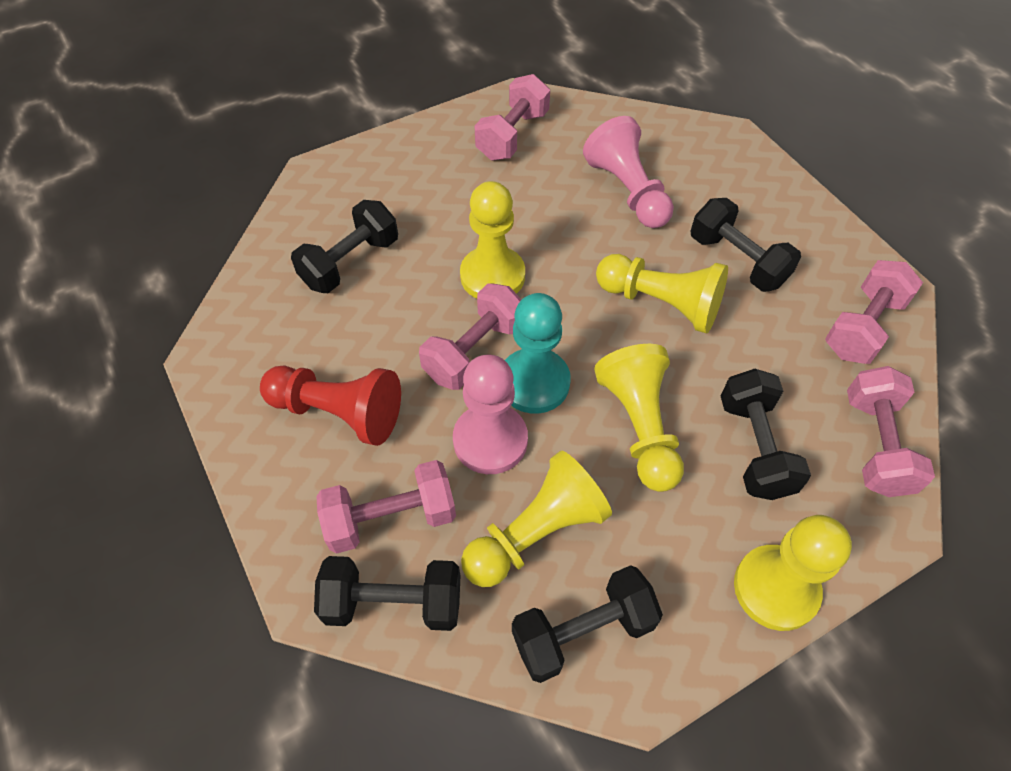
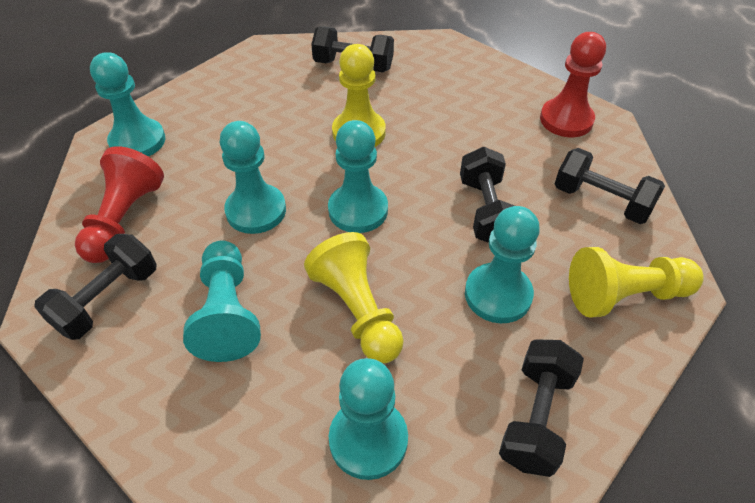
pink dumbbell: [316,460,456,554] [419,283,521,390] [475,74,550,160] [825,260,923,364] [847,366,935,497] = 5 -> none = 0
pink pawn: [453,355,528,474] [583,116,674,228] = 2 -> none = 0
red pawn: [260,365,401,446] = 1 -> [75,146,164,263] [540,32,606,137] = 2
turquoise pawn: [505,293,571,414] = 1 -> [90,52,165,157] [183,240,261,362] [220,121,286,234] [328,120,388,233] [329,358,408,480] [465,206,540,323] = 6
yellow pawn: [460,181,525,299] [461,451,612,587] [594,344,684,492] [596,254,728,333] [734,515,852,631] = 5 -> [304,232,404,363] [332,44,386,147] [569,247,704,318] = 3

